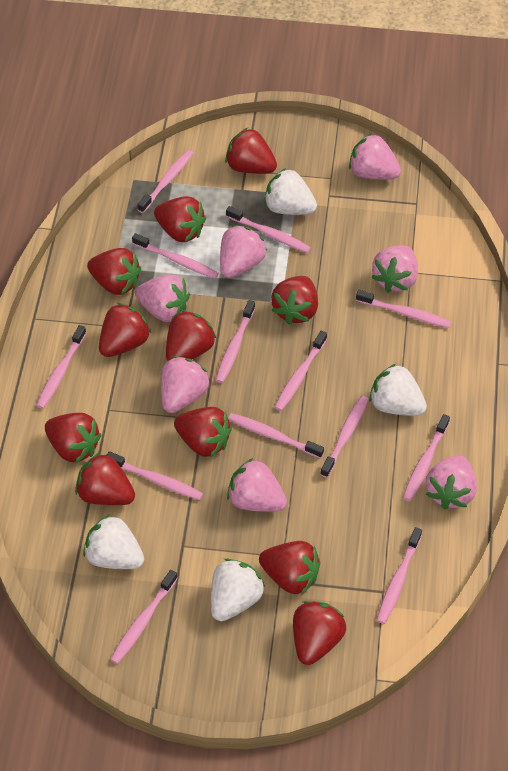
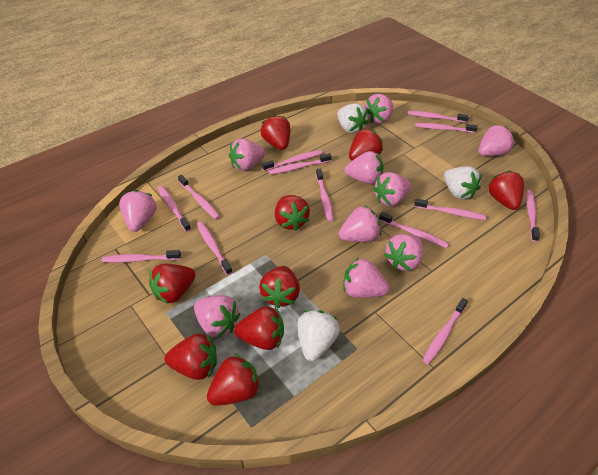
pink strawberry: [135,274,190,322] [161,356,210,413] [220,225,267,278] [227,458,287,512] [349,133,401,179] [371,245,418,293] [426,455,477,510] = 7 -> [119,190,156,232] [194,295,240,338] [229,139,265,171] [339,206,381,242] [343,258,389,298] [345,151,384,184] [365,94,393,124] [373,172,411,206] [384,234,423,271] [479,125,515,156] = 10
red strawberry: [45,413,101,464] [75,452,135,505] [87,248,141,295] [99,303,151,357] [154,196,206,242] [166,310,216,361] [174,407,232,458] [225,128,277,174] [259,541,320,595] [271,276,318,325] [293,601,346,665] = 11 -> [149,264,196,304] [165,334,217,380] [207,354,261,406] [234,306,284,350] [259,266,300,308] [261,115,290,150] [275,195,310,231] [349,129,383,160] [488,171,524,210] = 9
white strawberry: [83,514,144,569] [211,559,265,621] [264,168,317,215] [369,364,427,416] = 4 -> [297,310,340,361] [337,103,368,133] [444,166,482,199] = 3

